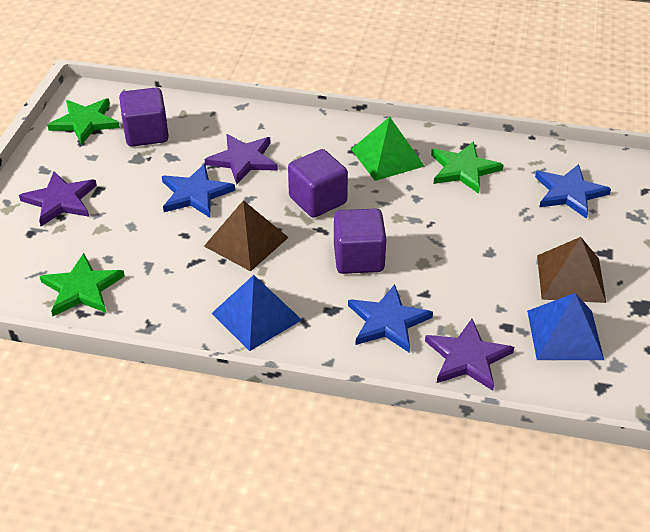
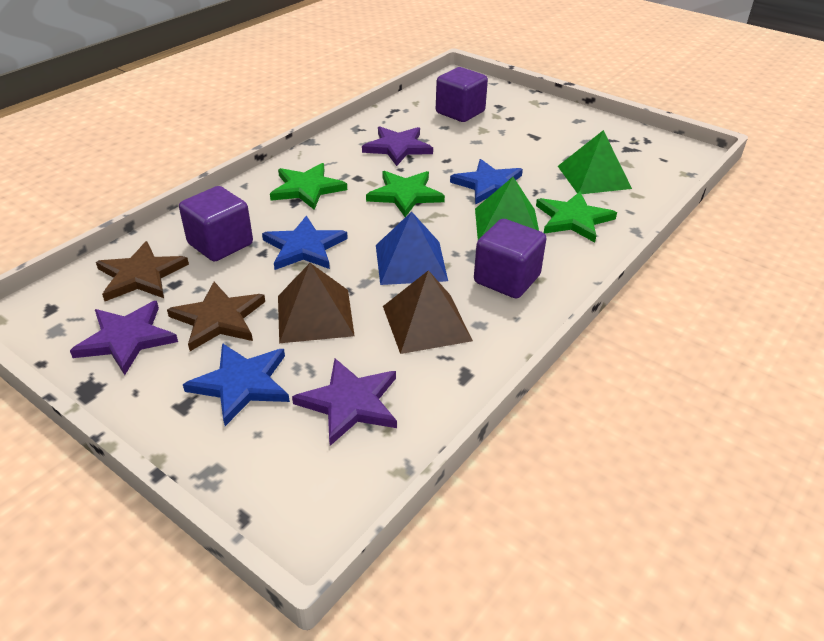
blue pyramid: [211,275,302,351] [527,293,604,360] = 2 -> [376,212,448,285] = 1
brown star: none = 0 -> [96,241,189,301] [167,282,265,351] = 2
green pyramid: [351,117,425,181] = 1 -> [475,177,539,240] [558,130,632,194] = 2

